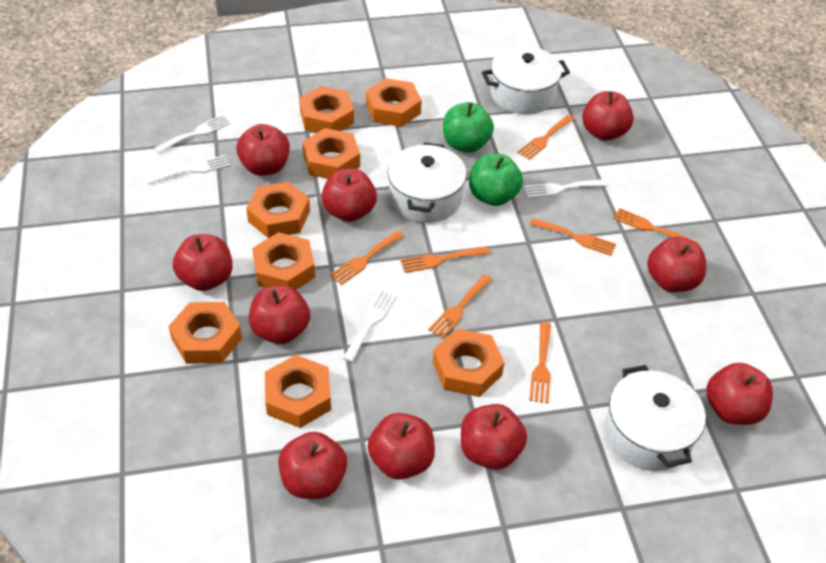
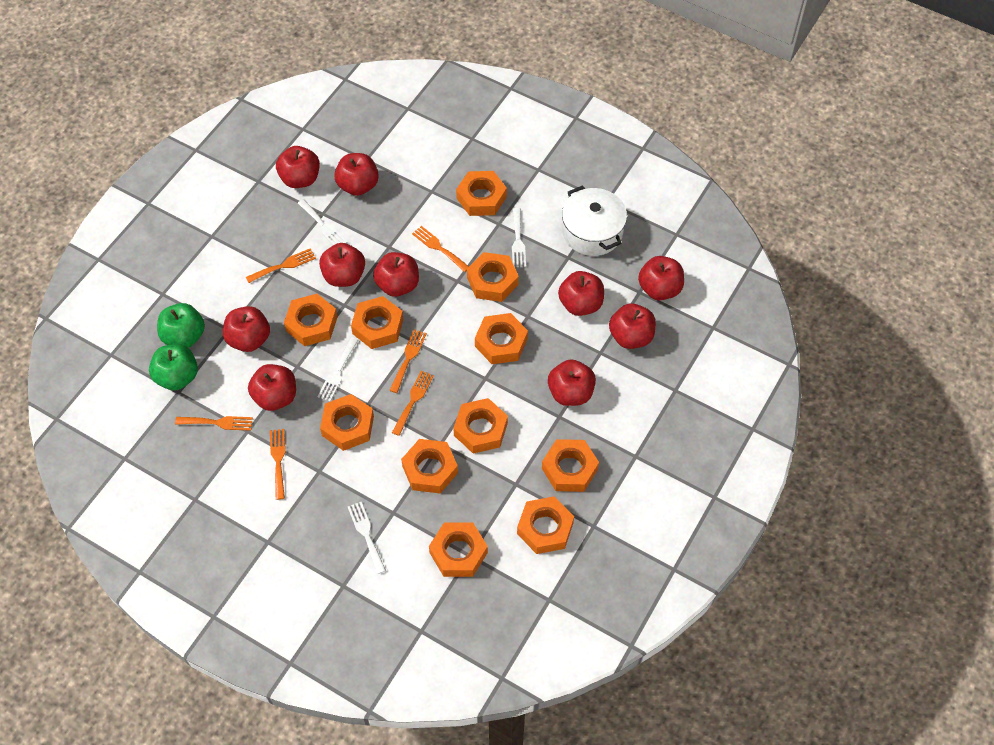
orange fork: [330,231,404,285] [401,247,490,273] [428,274,492,339] [517,115,574,160] [529,322,551,403] [530,218,616,256] [613,208,699,244] = 7 -> [175,416,253,431] [246,248,316,283] [270,429,285,500] [389,329,427,393] [392,371,434,436] [412,226,469,272] = 6
orange nut: [168,302,242,364] [246,182,310,238] [252,232,315,290] [265,355,331,428] [299,86,354,133] [303,128,360,179] [366,78,422,127] [433,329,504,397] = 8 -> [284,294,337,346] [320,394,374,451] [351,296,403,349] [401,439,458,494] [429,523,488,577] [453,398,508,454] [456,171,507,216] [467,252,519,302] [475,313,528,364] [517,496,574,554] [542,439,599,492] = 11
white pot: [387,142,467,223] [482,46,570,114] [605,365,706,471] = 3 -> [562,185,627,256] = 1

